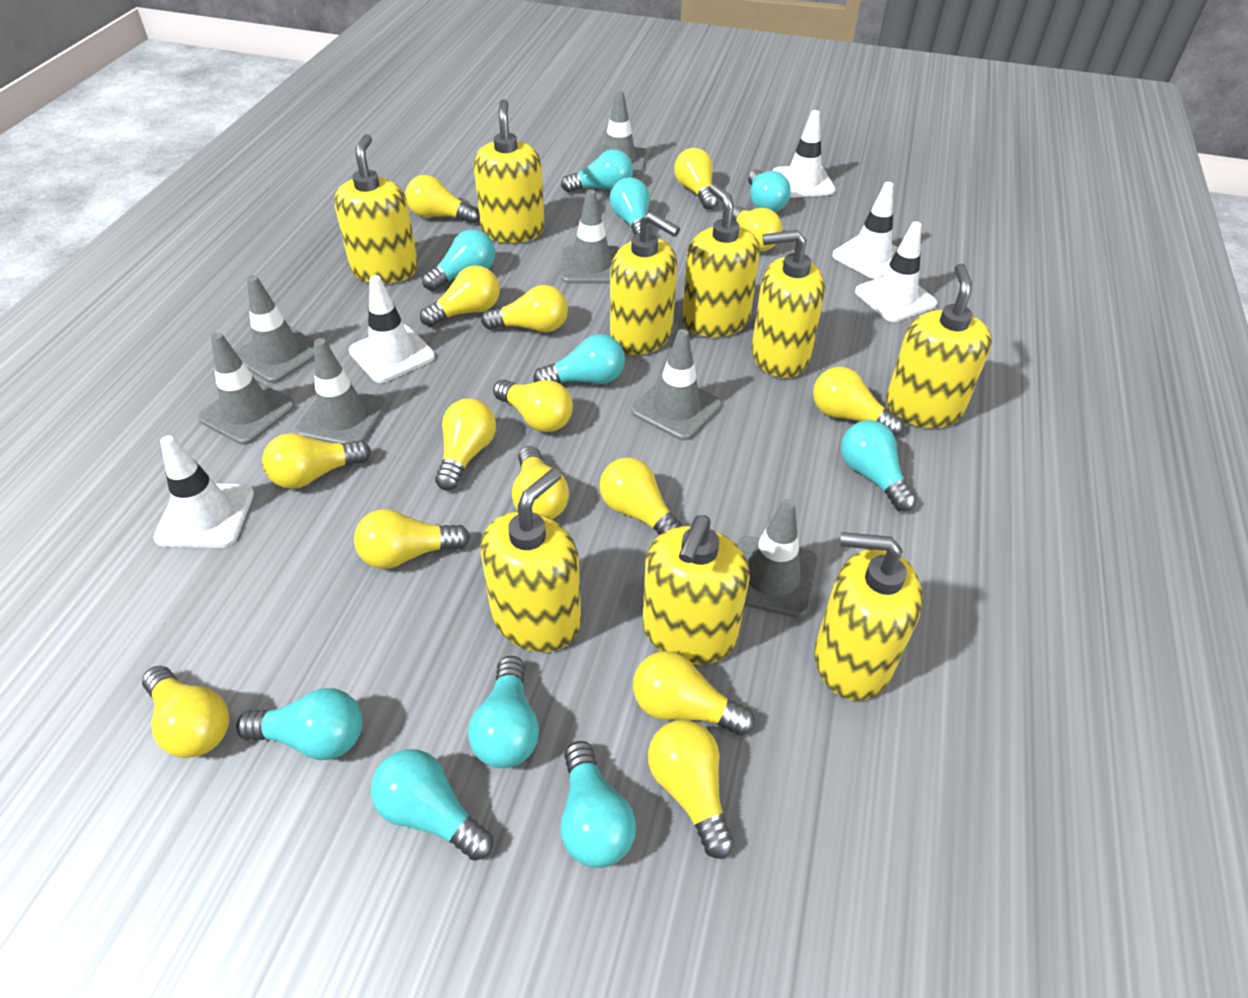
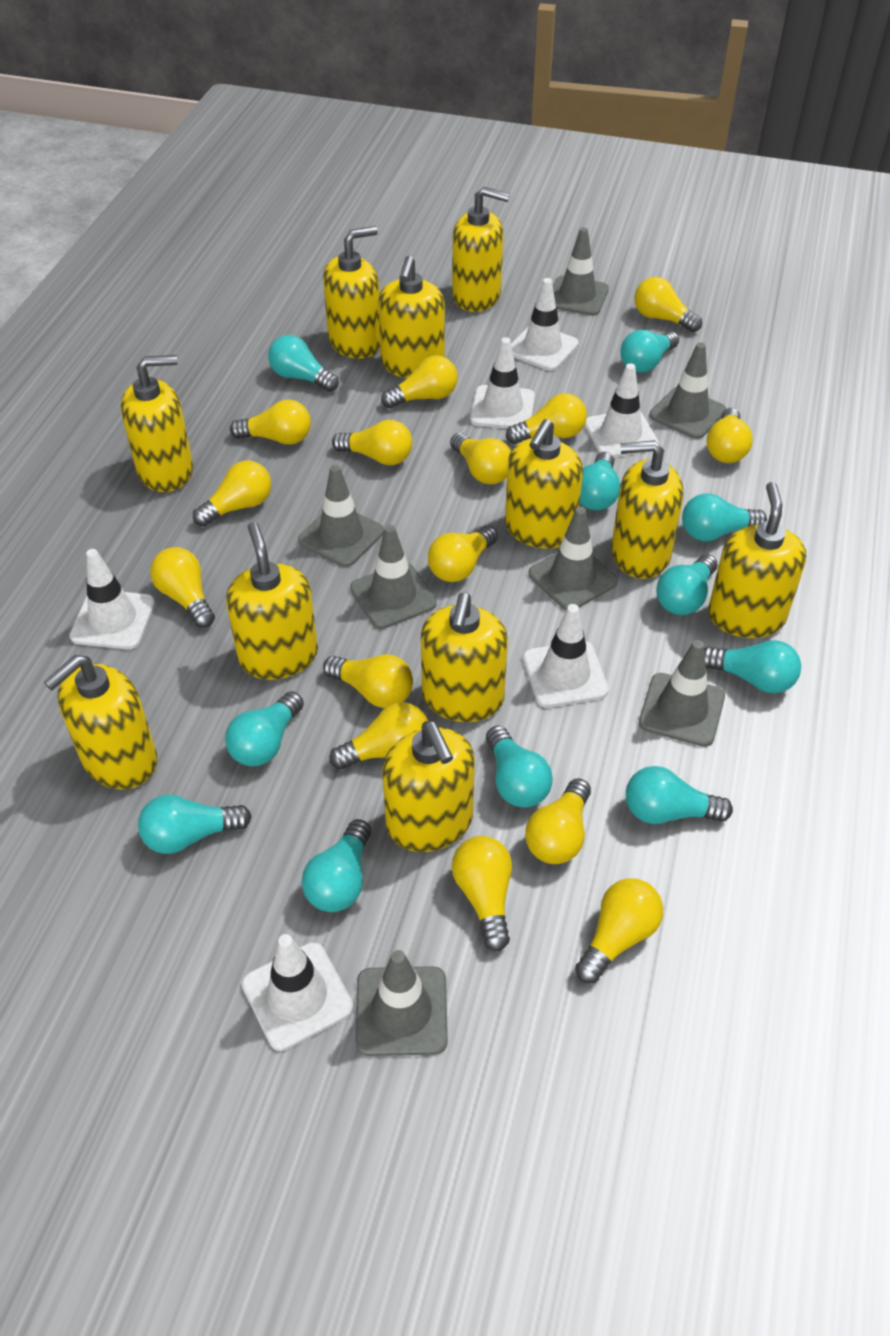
turquoise light bulb: [236,688,362,760] [371,749,493,861] [422,229,495,291] [468,656,539,768] [533,334,625,384] [561,149,633,193] [561,741,636,868] [610,177,652,235] [748,170,791,212] [841,420,917,511] = 10 -> [138,794,252,854] [225,691,304,766] [268,335,339,392] [302,819,371,912] [486,726,553,808] [580,452,621,510] [620,330,679,373] [626,766,733,824] [656,554,718,615] [682,493,767,541] [704,640,801,693] = 11
white traffic cone: [153,436,254,548] [349,275,435,383] [772,110,835,198] [832,182,899,279] [855,221,937,322] = 5 -> [69,549,155,649] [242,934,353,1051] [470,337,535,428] [511,278,579,371] [523,604,609,708] [584,363,659,458] = 6
yellow soap dispenser: [334,134,418,284] [473,99,545,243] [481,468,581,652] [610,212,680,355] [642,515,750,665] [682,183,760,337] [752,230,825,378] [814,532,923,701] [886,263,992,428] = 9 -> [44,655,157,789] [121,355,193,492] [226,522,318,680] [323,226,380,359] [378,256,445,378] [382,721,475,852] [421,593,508,722] [452,187,510,312] [505,419,583,549] [611,440,683,579] [708,482,806,638] = 11

